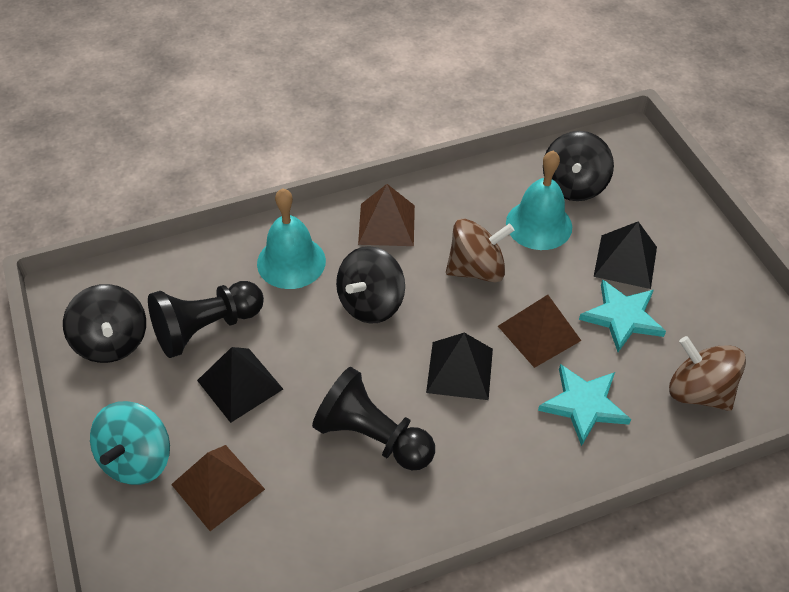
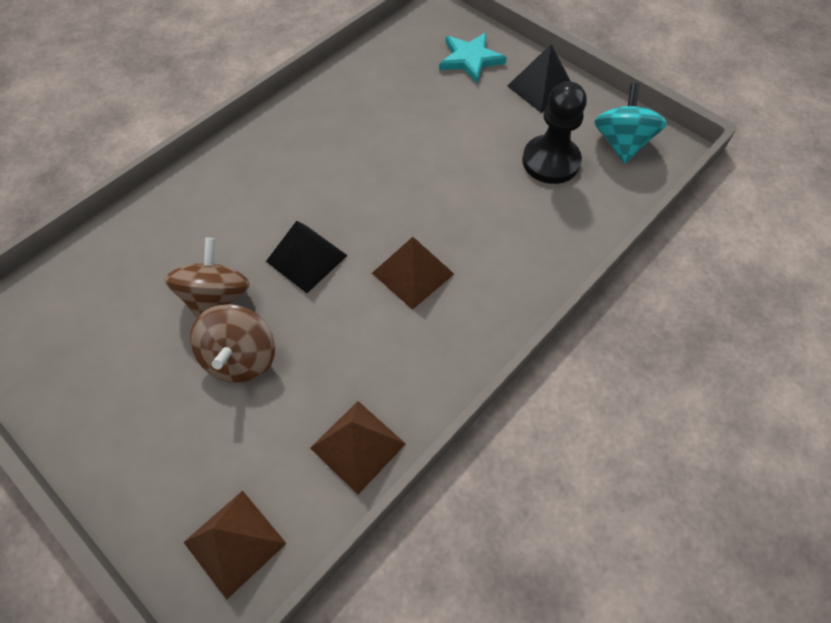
black pawn: [148,281,264,358] [312,367,435,470] = 2 -> [522,81,587,184] = 1
black pyramid: [197,347,283,423] [426,333,493,400] [594,222,657,289] = 3 -> [266,221,348,293] [507,44,570,113] = 2
black spinning top: [63,284,146,363] [336,246,405,324] [543,131,614,201] = 3 -> none = 0
turquoise bell: [257,188,326,289] [506,150,572,250] = 2 -> none = 0
turquoise star: [538,364,631,446] [579,279,666,352] = 2 -> [439,32,507,83] = 1

